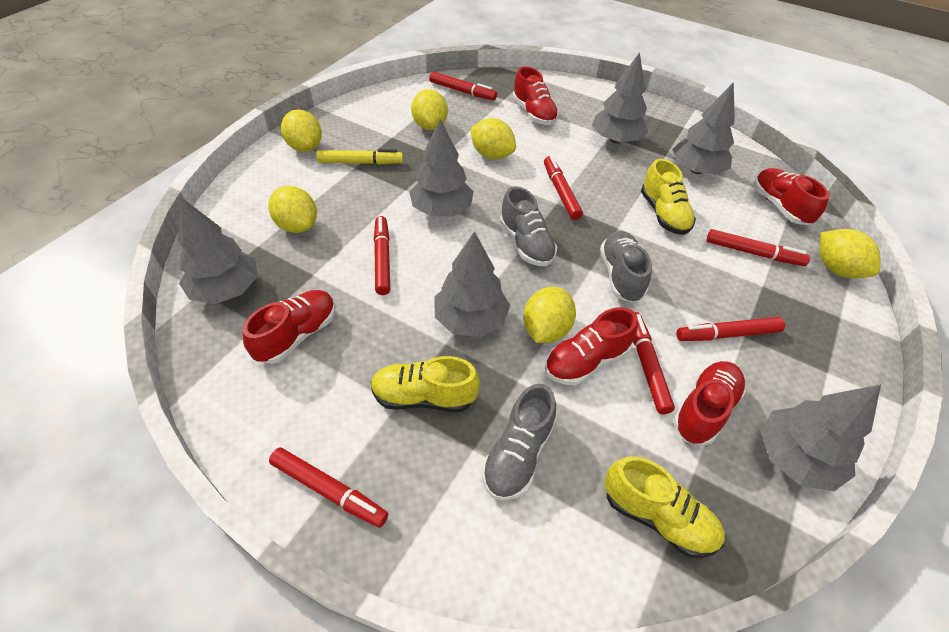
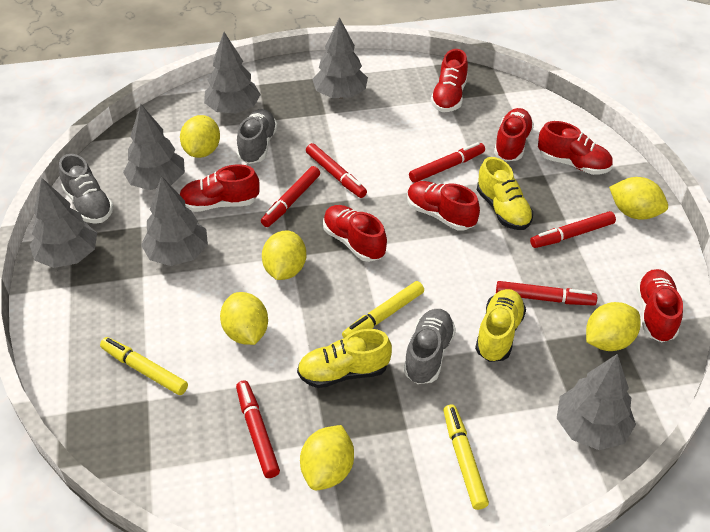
red marker: [269,447,388,528] [374,216,390,295] [429,72,497,101] [544,156,583,220] [633,312,675,414] [676,317,785,341] [707,229,810,266] = 7 -> [236,380,280,478] [261,166,320,227] [306,143,367,198] [409,142,485,183] [496,281,597,306] [530,211,616,248] = 6
red shoe: [243,290,335,364] [513,66,559,125] [545,307,638,386] [673,361,746,445] [754,168,829,225] = 5 -> [180,164,260,212] [323,205,387,262] [407,181,480,231] [431,49,468,112] [494,108,534,162] [538,121,613,175] [636,269,683,343] = 7
yellow marker: [316,149,403,164] = 1 -> [100,337,188,395] [342,281,424,338] [443,404,489,510] = 3

